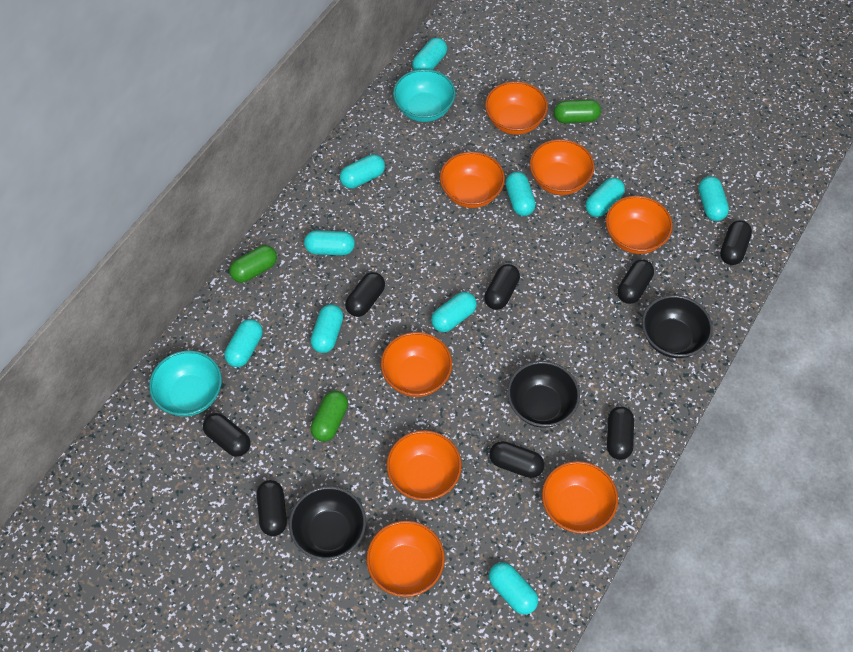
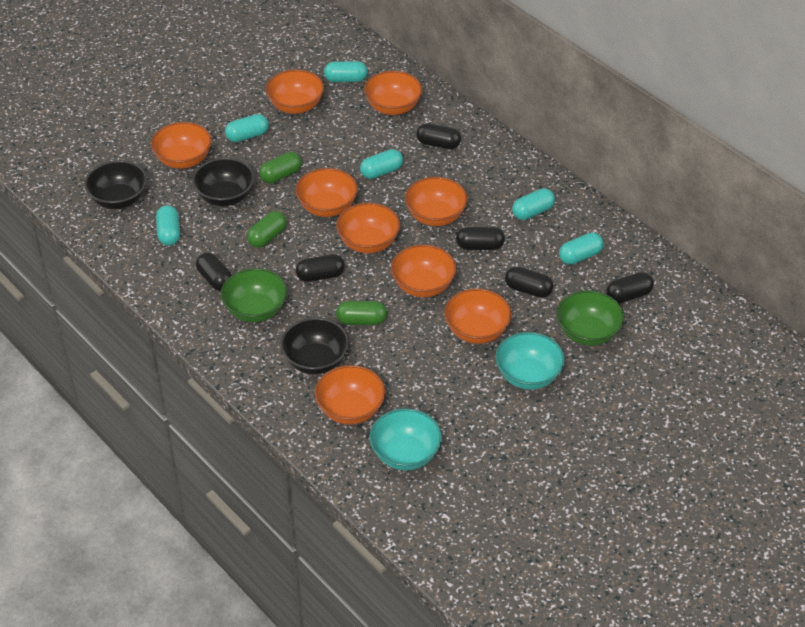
black capsule: [203,413,250,457] [257,480,287,536] [345,272,385,317] [484,264,520,310] [489,441,544,478] [607,406,634,460] [617,259,654,304] [720,220,752,265] = 8 -> [196,253,232,291] [296,254,345,282] [416,123,461,149] [456,227,505,250] [505,267,553,298] [606,272,654,303] = 6
green bowl: none = 0 -> [220,268,287,322] [557,290,624,346] = 2
orange bowl: [366,521,445,597] [381,332,452,397] [387,430,462,501] [440,152,505,208] [485,81,548,135] [530,139,594,195] [542,461,618,534] [606,196,673,254] = 8 -> [151,122,212,169] [266,69,324,114] [295,168,358,217] [315,365,386,425] [336,203,400,253] [364,71,422,115] [391,244,456,297] [405,177,468,226] [444,289,512,344] = 9
turquoise capsule: [225,319,263,367] [304,231,355,255] [310,304,343,353] [340,154,385,189] [412,38,447,70] [431,292,477,332] [489,562,538,615] [505,172,536,216] [585,178,625,217] [698,176,729,221] = 10 -> [156,205,180,246] [225,114,269,142] [324,61,368,82] [360,149,403,179] [512,188,555,220] [559,232,604,265] = 6

